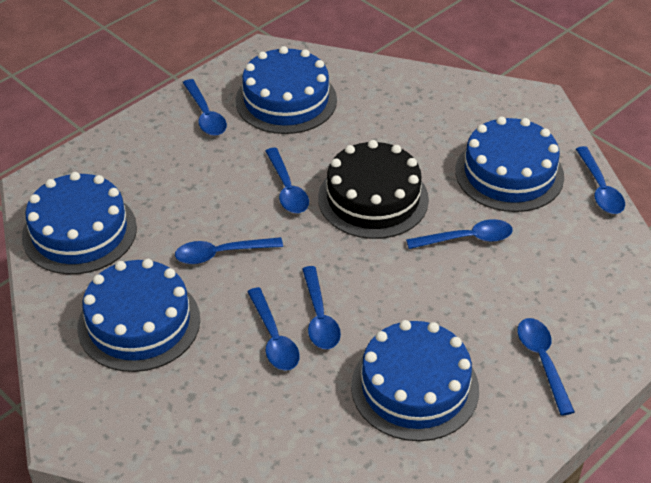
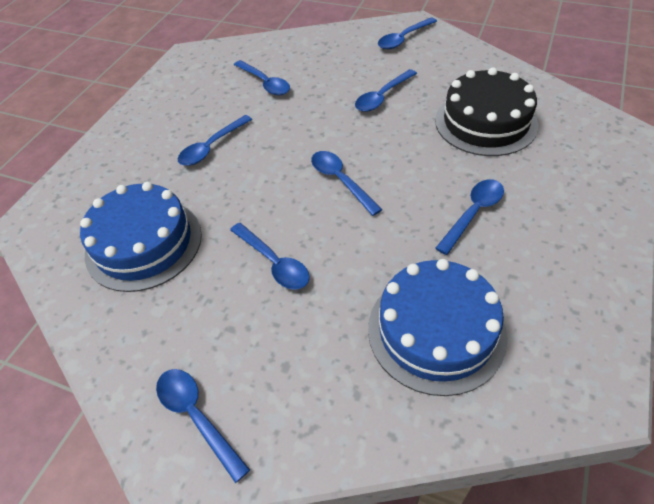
blue cake: [22,172,137,274] [78,259,200,372] [235,46,337,134] [351,320,479,441] [455,116,564,212] = 5 -> [80,182,202,292] [368,259,507,396] = 2

